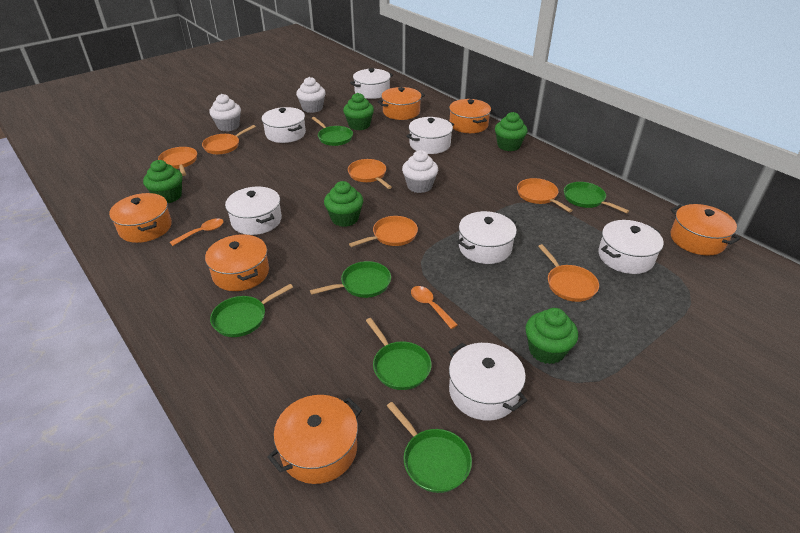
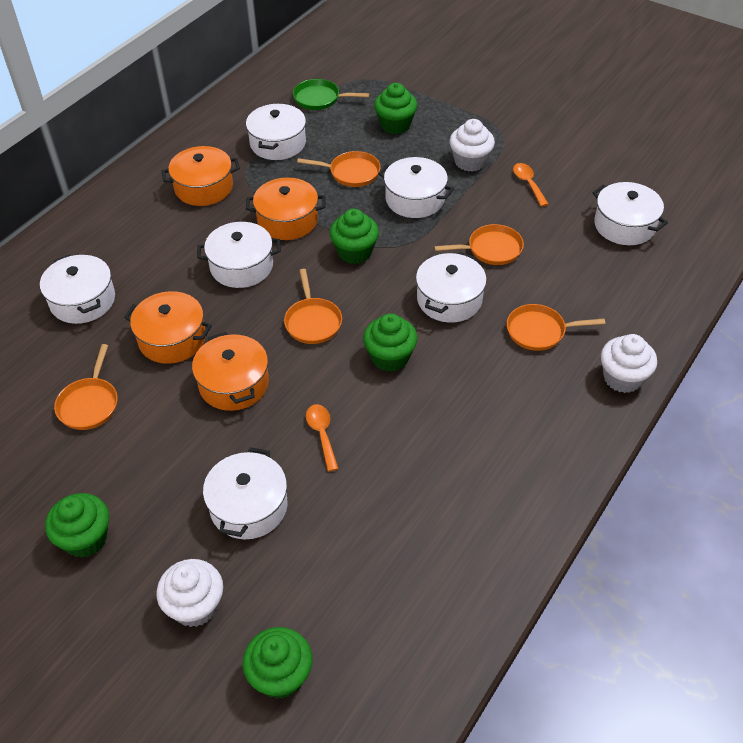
green pan: [210,284,293,337] [310,261,391,298] [311,117,353,146] [366,318,432,390] [387,402,472,493] [564,182,629,213] = 6 -> [293,79,369,110] = 1
orange pan: [158,147,197,176] [202,125,256,154] [348,159,392,189] [349,216,418,247] [517,178,573,212] [538,244,599,302] = 6 -> [54,344,118,430] [284,269,342,344] [297,151,381,187] [434,224,524,265] [507,304,605,351] = 5
orange pot: [109,193,172,243] [205,234,269,291] [268,395,362,484] [377,87,425,120] [449,99,491,133] [671,204,741,255] = 6 -> [124,291,212,364] [162,146,240,206] [192,332,269,411] [246,178,326,240] = 4

